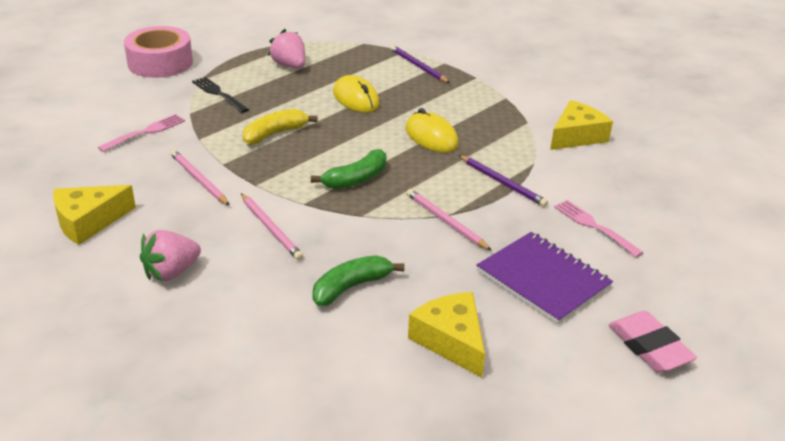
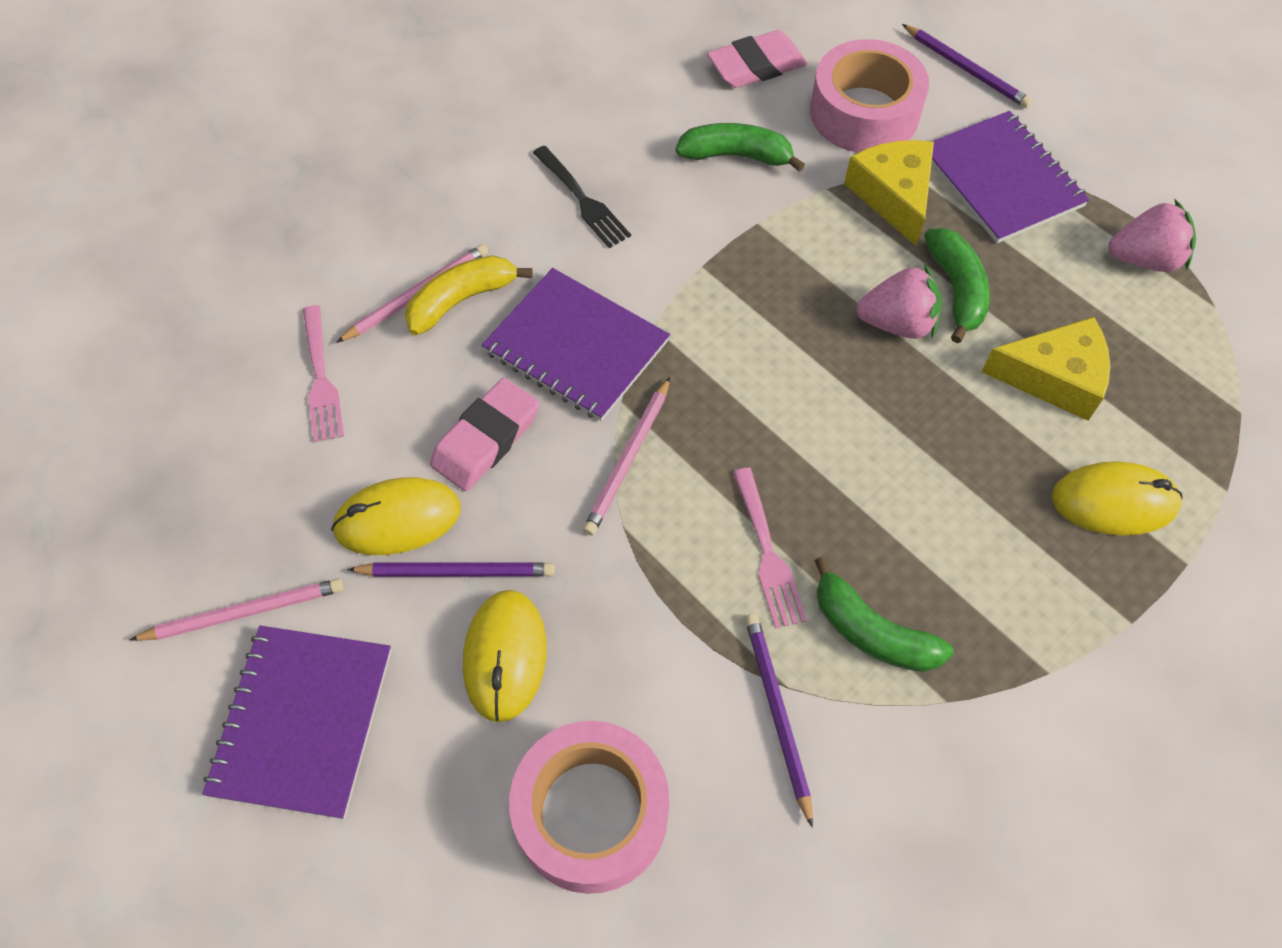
green banana: [311,149,386,189] [312,255,405,306] = 2 -> [675,123,805,172] [814,556,953,672] [924,228,990,343] = 3
pink eraser: [609,311,697,373] = 1 -> [430,378,540,491] [707,30,807,88] = 2
pink tape: [124,26,193,78] = 1 -> [509,721,669,894] [810,39,929,153] = 2
purple notebook: [476,232,613,324] = 1 -> [202,625,391,819] [482,268,670,421] [931,111,1090,243] = 3
purple pencil: [390,45,450,83] [459,155,548,207] = 2 -> [347,562,555,577] [745,613,813,828] [902,24,1033,108] = 3
yellow cheese: [53,185,136,245] [408,292,485,378] [550,100,613,150] = 3 -> [844,140,934,246] [981,317,1110,421] = 2
yellow mouse: [333,75,380,113] [406,108,459,153] = 2 -> [331,477,461,555] [463,590,547,722] [1052,461,1183,535] = 3

